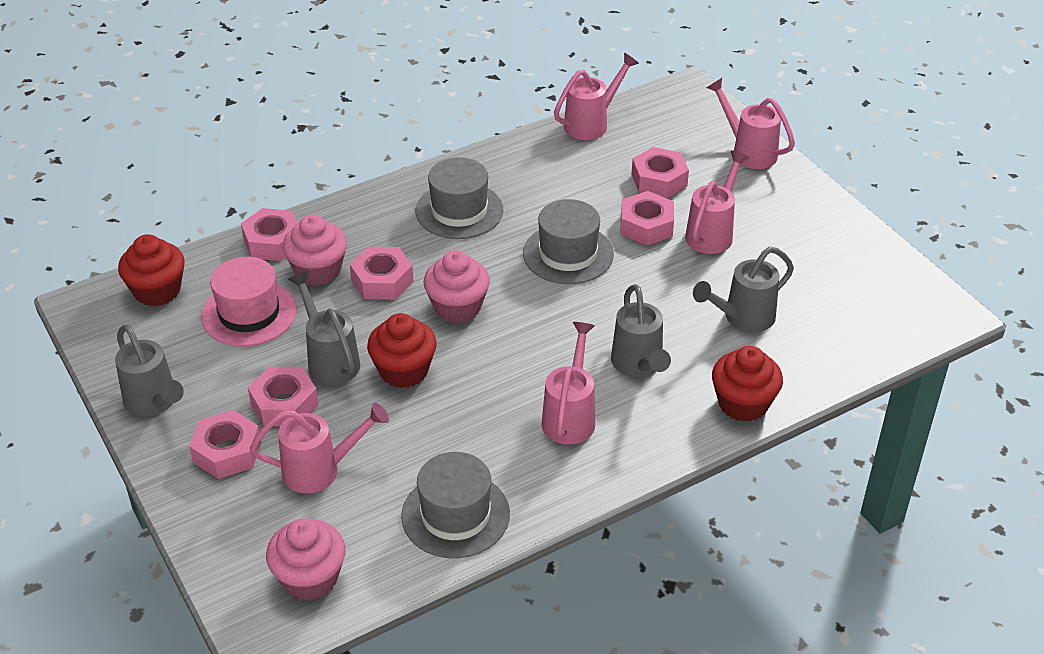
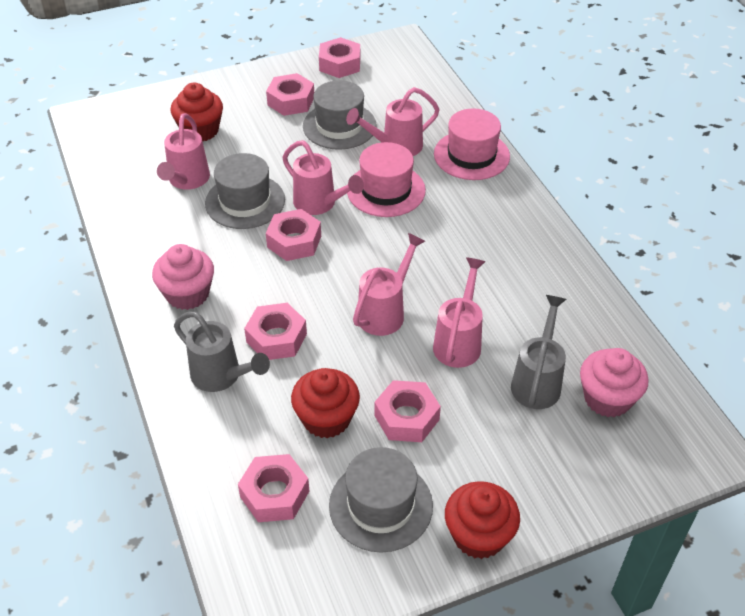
grey watering can: [115,325,184,417] [288,271,360,385] [611,284,671,377] [693,247,794,332] = 4 -> [174,311,270,392] [511,295,566,409] = 2
pink cupcake: [266,518,346,601] [282,215,347,286] [424,250,490,323] = 3 -> [152,244,214,310] [580,348,649,417] = 2
pink hat: [201,257,297,346] = 1 -> [347,142,426,217] [434,108,510,180] = 2

